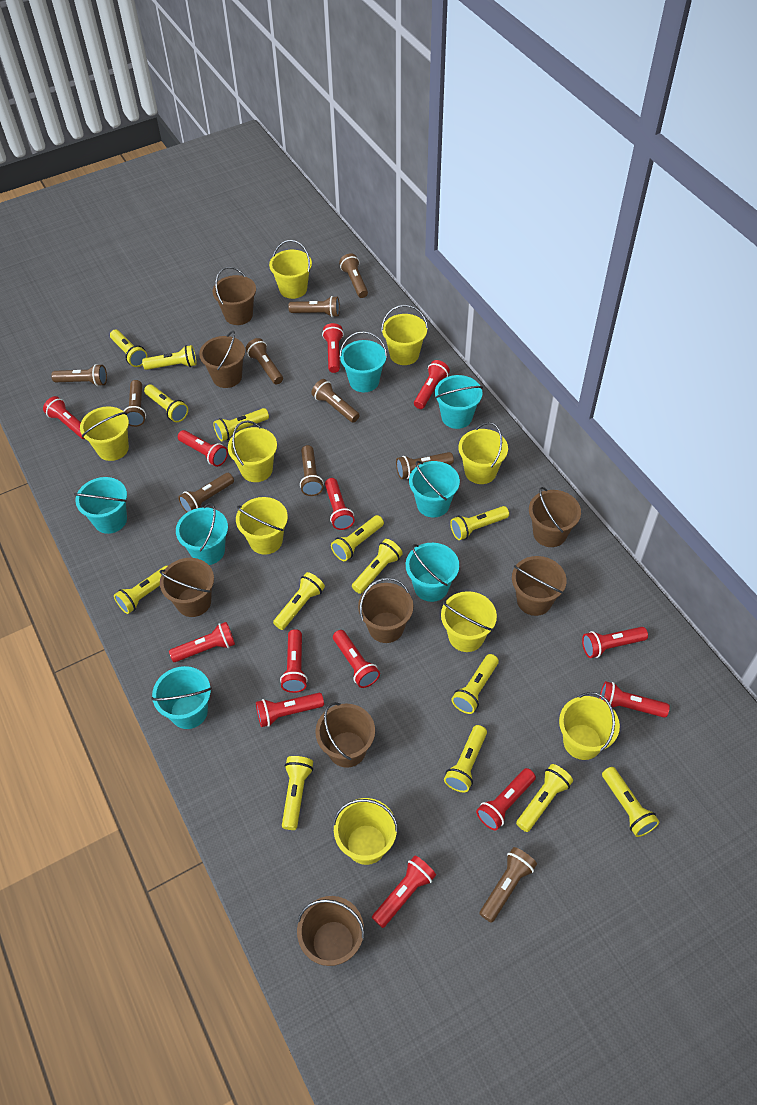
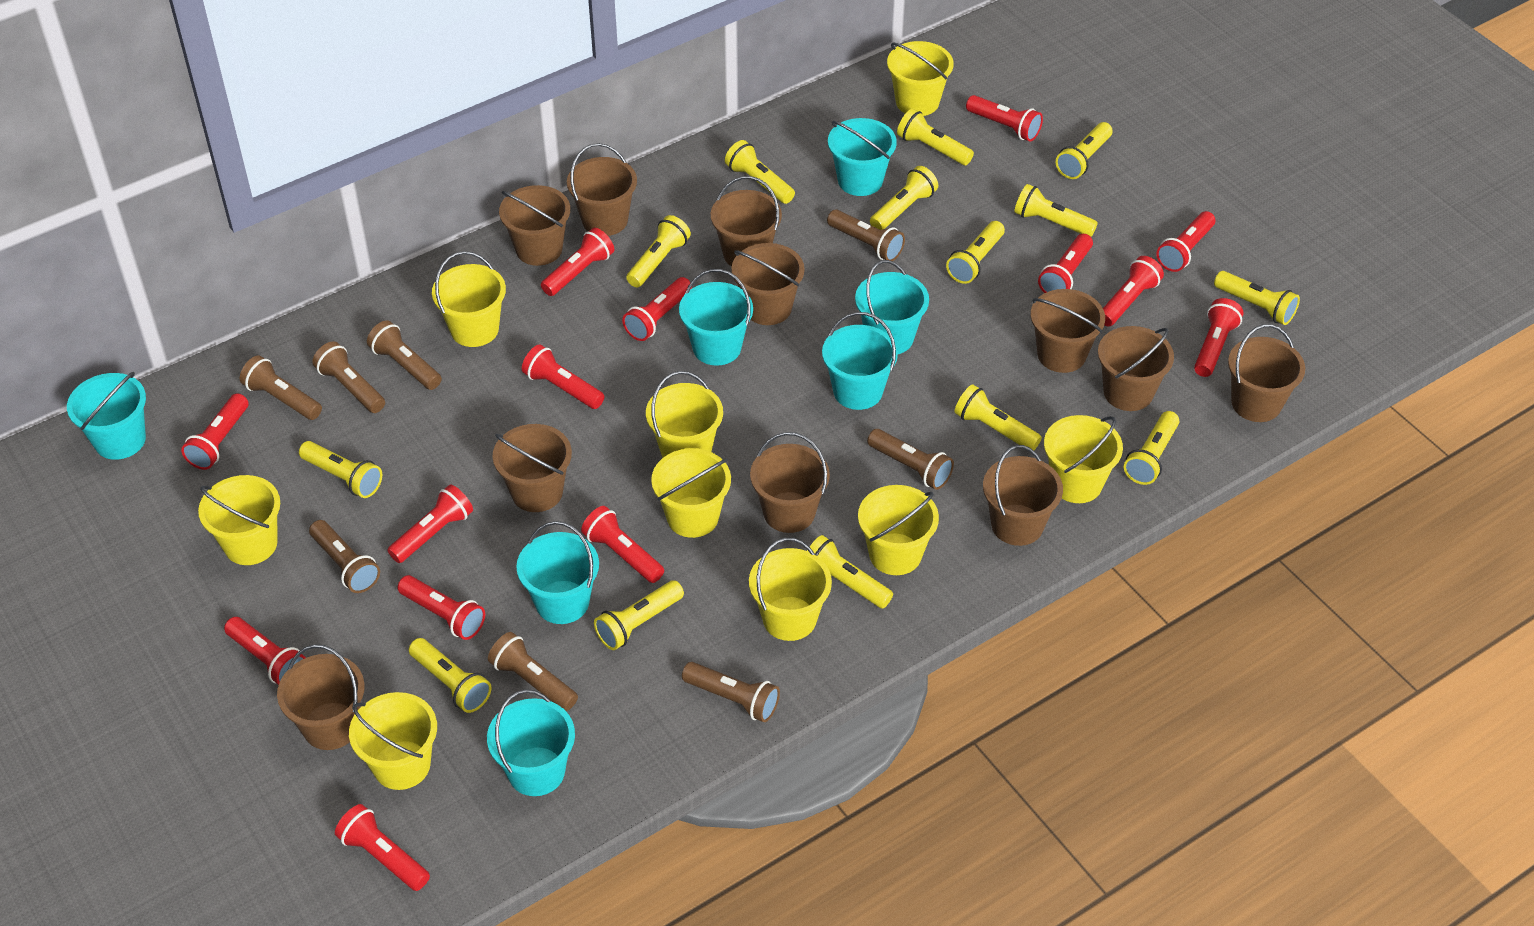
brown bucket: [160,558,214,617] [199,331,245,388] [213,267,256,325] [297,896,364,966] [315,702,375,768] [358,578,413,643] [512,556,567,616] [529,487,581,547] = 8 -> [277,644,365,750] [493,424,572,512] [499,185,570,266] [567,143,637,236] [711,176,782,266] [731,243,805,325] [750,432,830,533] [983,445,1063,546] [1031,289,1105,373] [1098,326,1174,411] [1228,324,1305,422] = 11
brown flashlight: [51,364,107,386] [124,380,146,427] [178,473,234,513] [246,338,283,384] [288,296,340,317] [300,445,324,496] [311,379,360,423] [339,253,368,298] [396,452,454,479] [480,847,537,923] = 10 -> [240,355,322,420] [309,520,380,593] [312,341,385,413] [367,320,442,390] [488,632,578,711] [682,662,780,722] [827,209,905,261] [867,429,954,490] = 8
red flashlight: [43,396,85,439] [169,622,235,662] [178,430,228,467] [256,693,324,727] [280,629,308,693] [322,323,344,373] [325,478,355,530] [333,630,380,688] [372,855,436,928] [414,360,450,409] [476,768,536,830] [582,627,648,658] [599,681,670,718] = 13 -> [181,393,248,470] [224,617,306,685] [335,804,430,891] [387,484,473,563] [397,575,485,640] [522,344,605,409] [541,228,614,296] [581,506,664,583] [622,277,692,341] [966,95,1043,141] [1038,234,1093,293] [1103,256,1164,327] [1156,211,1215,272] [1194,298,1243,377] = 14

